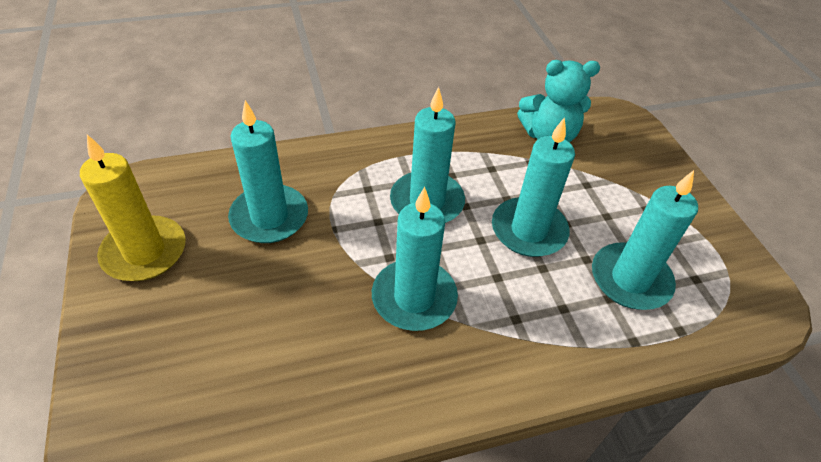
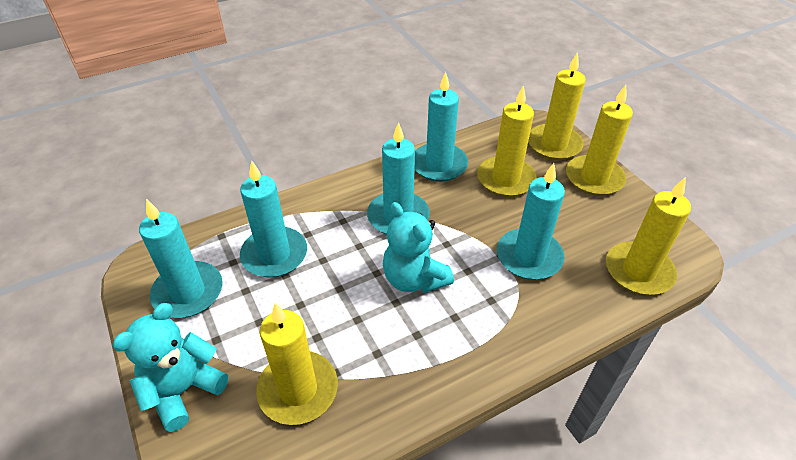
turquoise teddy bear: [517,60,600,143] = 1 -> [112,303,229,432] [383,202,454,293] = 2
yellow candle: [80,135,186,281] = 1 -> [256,303,338,425] [477,85,537,197] [528,52,586,160] [566,85,633,196] [606,178,691,295] = 5

